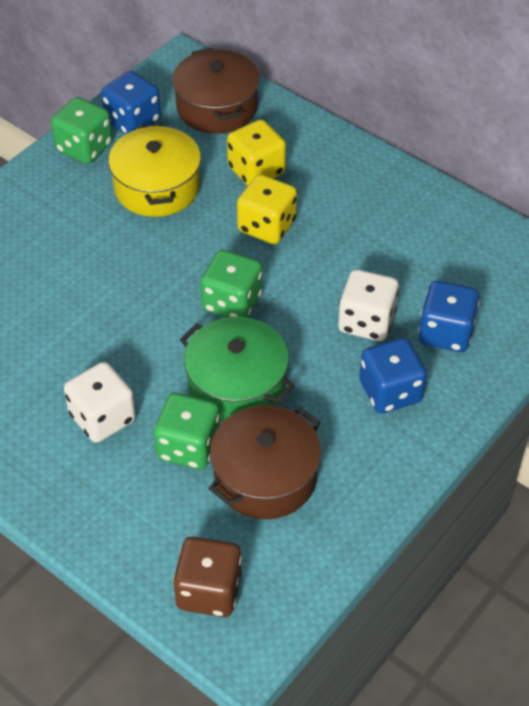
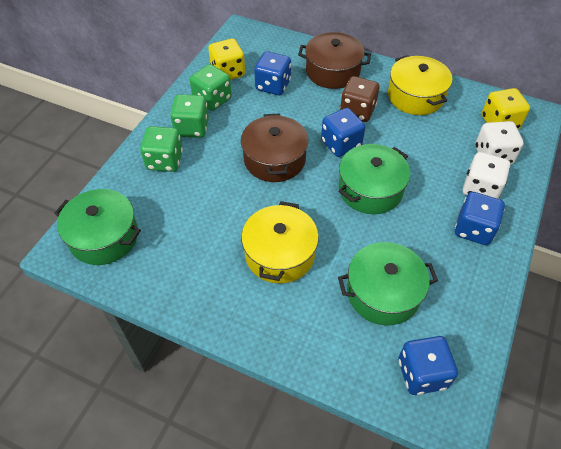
blue dice: [101,71,161,134] [359,338,427,414] [418,281,480,352] = 3 -> [254,51,291,95] [321,108,365,157] [399,336,458,395] [455,192,505,245] = 4
green pot: [180,317,295,422] = 1 -> [54,189,141,265] [338,242,438,326] [339,144,410,214] = 3
yellow pot: [108,124,201,217] = 1 -> [241,201,319,284] [388,55,452,115] = 2

